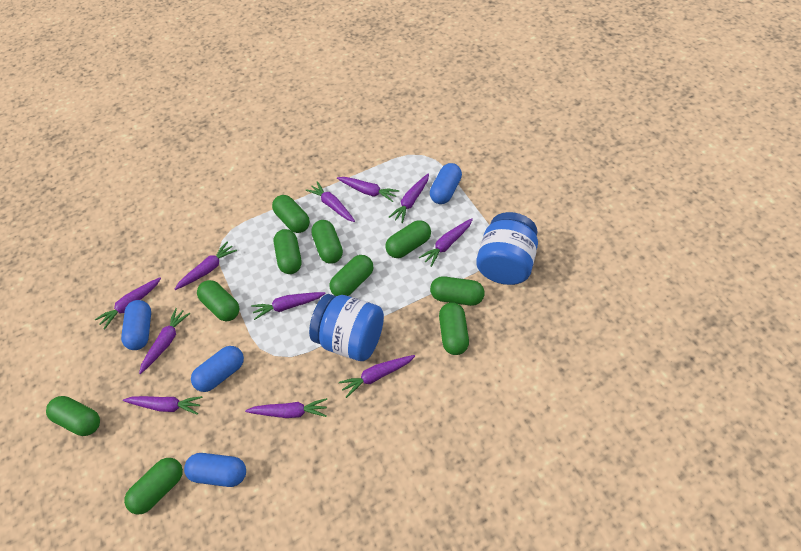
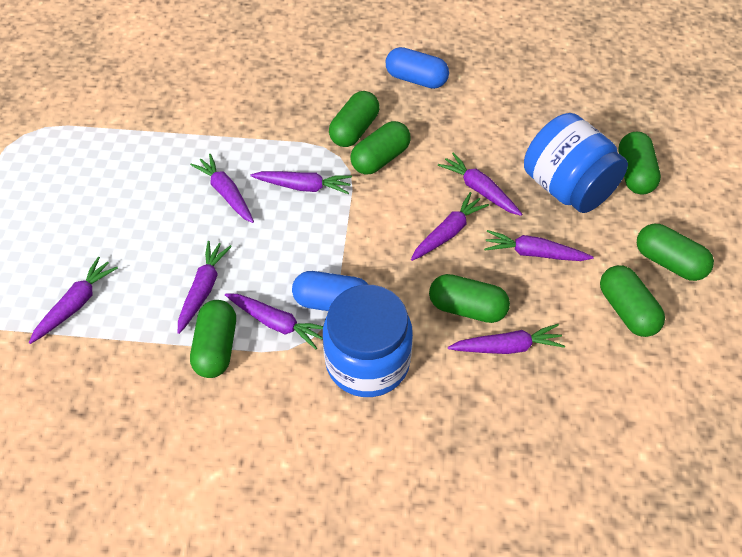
blue capsule: [121,300,151,350] [184,453,246,487] [191,346,244,392] [430,163,462,204] = 4 -> [292,271,368,311] [386,47,449,89] = 2
green capsule: [46,396,100,436] [124,458,183,514] [197,280,240,321] [272,195,310,233] [274,229,302,274] [311,220,343,264] [330,255,373,296] [385,220,431,258] [430,276,485,306] [439,302,469,355] = 10 -> [190,300,236,378] [329,91,380,147] [351,121,411,175] [429,274,510,323] [600,265,665,337] [619,132,661,195] [637,224,714,281] = 7
purple carrot: [95,277,161,329] [123,396,203,415] [139,308,190,374] [175,242,237,290] [245,398,327,418] [251,292,326,320] [306,181,355,222] [337,177,399,202] [339,355,415,398] [389,173,429,223] [419,218,473,267] = 11 -> [29,257,118,344] [178,241,232,334] [190,154,254,223] [225,293,323,349] [250,171,352,194] [411,192,489,261] [438,152,522,216] [448,324,565,354] [484,230,594,261] = 9

